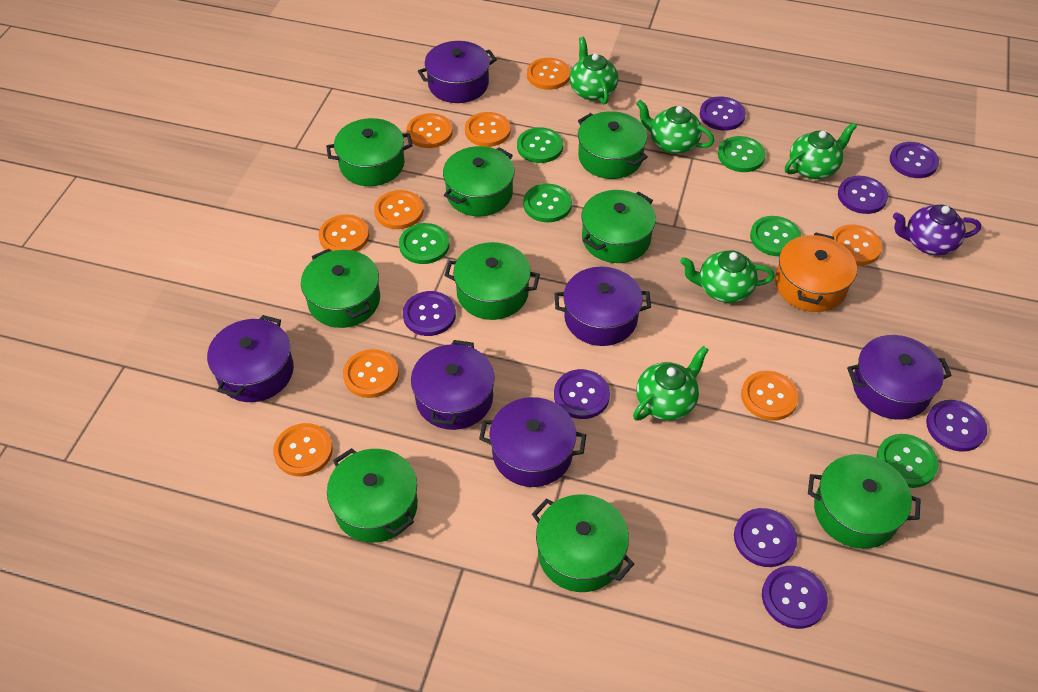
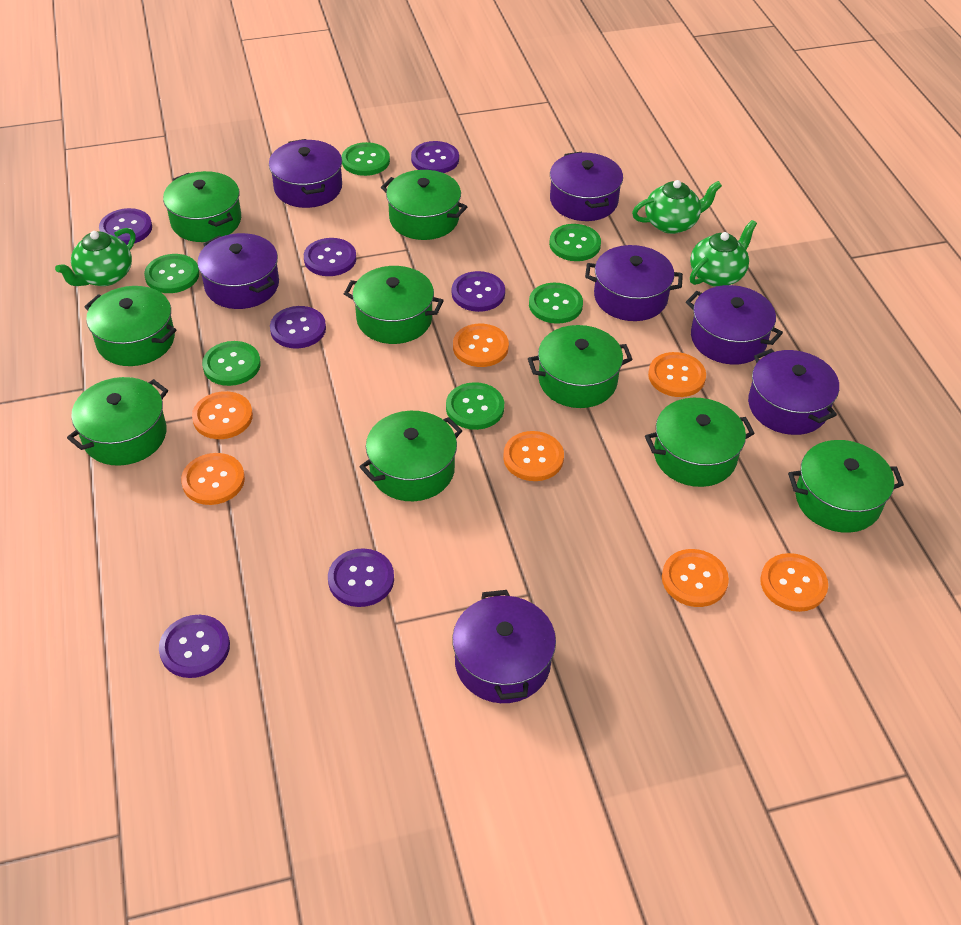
green teapot: [570,37,618,104] [633,346,708,420] [636,100,714,154] [680,250,775,303] [785,122,857,179] = 5 -> [55,228,135,286] [632,180,722,234] [690,220,757,287] = 3
orange button: [273,423,333,477] [319,215,369,252] [343,349,399,398] [374,190,423,229] [406,113,453,148] [465,112,511,147] [527,58,570,90] [741,371,799,421] [832,224,882,266] = 9 -> [181,453,245,505] [192,391,253,439] [453,324,509,367] [503,431,564,481] [648,352,706,397] [662,549,729,607] [760,553,828,612] = 7
orange pot: [775,232,857,312] = 1 -> none = 0
purple button: [403,291,456,336] [554,369,610,419] [700,96,746,131] [734,508,797,567] [762,566,828,629] [838,176,888,214] [890,142,939,178] [926,400,987,452] = 8 -> [99,208,152,245] [159,615,230,678] [270,306,326,349] [304,238,356,276] [328,548,394,607] [411,141,459,173] [452,271,505,312] = 7
purple pot: [207,315,294,402] [411,340,495,430] [418,41,497,103] [479,397,586,487] [555,267,651,346] [847,335,952,419] = 6 -> [197,233,279,309] [269,139,342,208] [452,590,556,703] [550,152,623,221] [585,245,683,321] [686,285,783,364] [748,349,839,435] = 7
purple teapot: [893,204,981,256] = 1 -> none = 0

